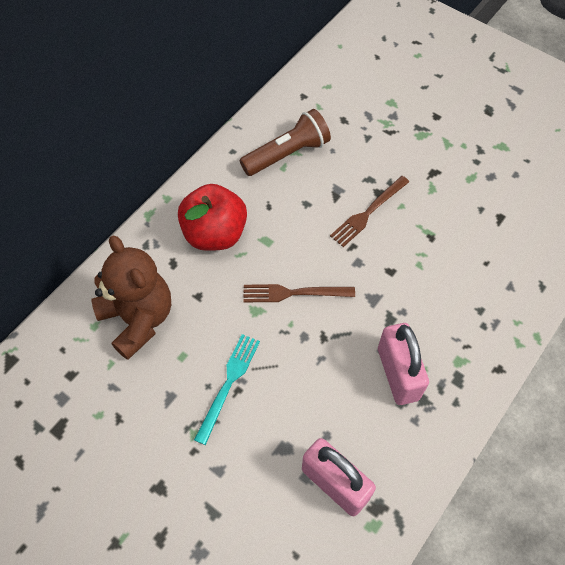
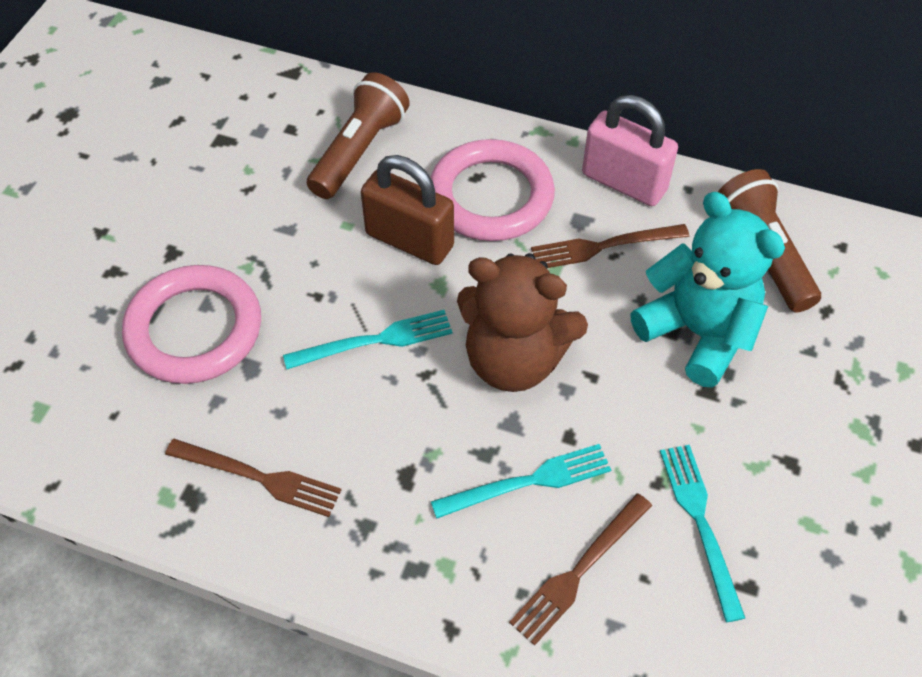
brown flashlight: [240,109,331,176] = 1 -> [307,72,409,199] [718,169,821,313] = 2
brown fork: [243,284,355,302] [330,176,409,247] = 2 -> [165,439,341,517] [509,493,652,646] [531,224,689,268] = 3
brown padlock: none = 0 -> [361,155,454,265] = 1
pink padlock: [302,438,376,516] [378,323,429,405] = 2 -> [582,95,678,206] = 1
pink ring: none = 0 -> [122,265,261,384] [430,139,555,241] = 2
red apple: [178,184,247,251] = 1 -> none = 0
turquoise fork: [194,334,260,445] = 1 -> [283,310,453,369] [431,444,611,519] [660,445,745,622] = 3
turquoise teddy bear: none = 0 -> [630,192,785,387] = 1

